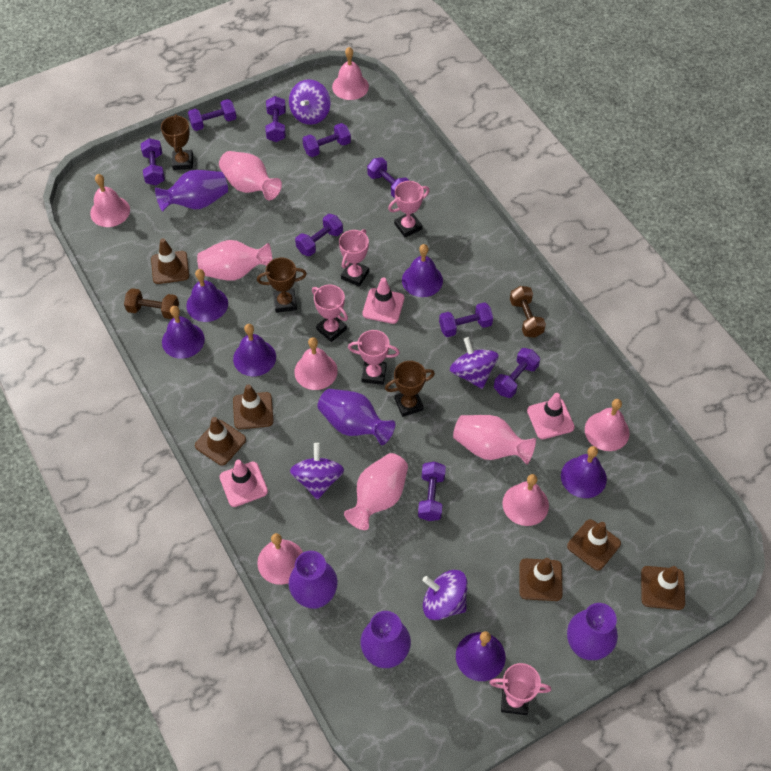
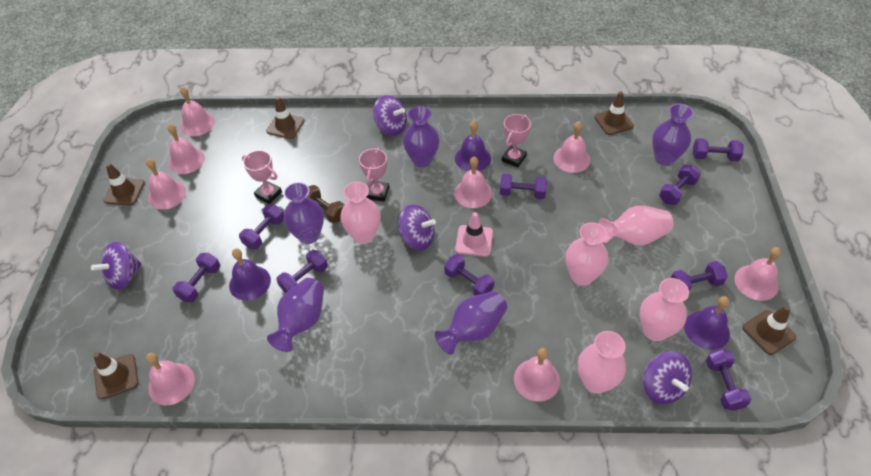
brown dumbbell: [124,288,179,319] [510,286,546,338] = 2 -> [307,185,345,223] = 1
brown traffic cone: [151,238,189,284] [195,417,246,466] [233,384,274,430] [519,558,563,601] [567,519,621,570] [641,566,685,610] = 6 -> [93,352,138,400] [104,163,145,205] [266,96,304,139] [594,92,634,135] [742,305,796,355] = 5
brown trophy: [161,114,193,170] [257,257,307,313] [385,361,435,417] = 3 -> none = 0
pink bell: [90,174,130,227] [257,533,303,585] [294,337,338,390] [332,47,369,100] [502,474,549,526] [585,399,630,451] = 6 -> [146,159,186,209] [146,353,195,406] [167,124,205,174] [180,87,215,136] [454,157,492,208] [514,348,560,402] [553,122,590,173] [734,247,781,301] = 8
pink traffic cone: [220,460,268,507] [362,277,404,324] [527,393,575,439] = 3 -> [455,212,493,257] = 1
pink trophy: [312,285,348,342] [339,229,369,287] [348,330,400,385] [388,181,430,237] [489,663,551,715] = 5 -> [242,150,282,204] [359,147,389,202] [502,114,531,168] = 3
pink vase: [197,240,272,281] [219,151,282,200] [344,453,408,530] [453,415,536,465] = 4 -> [340,182,380,244] [566,222,608,286] [578,331,626,394] [598,206,673,246] [640,278,689,341] = 5
purple bell: [162,306,205,359] [186,269,228,322] [233,324,276,376] [402,244,443,297] [456,631,506,681] [561,446,607,498] = 6 -> [229,248,271,301] [455,121,491,171] [684,296,730,350] = 3

